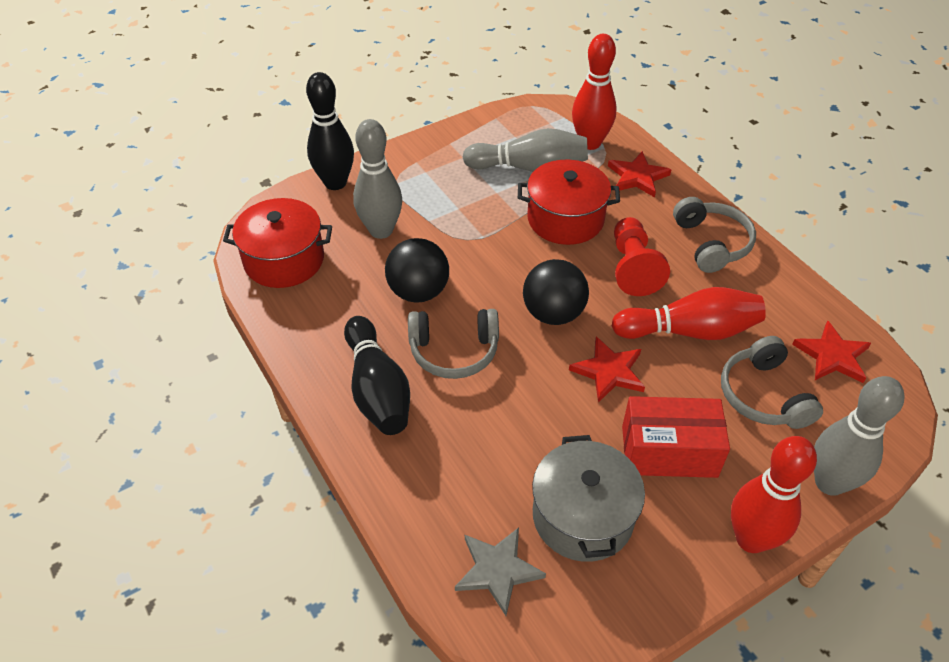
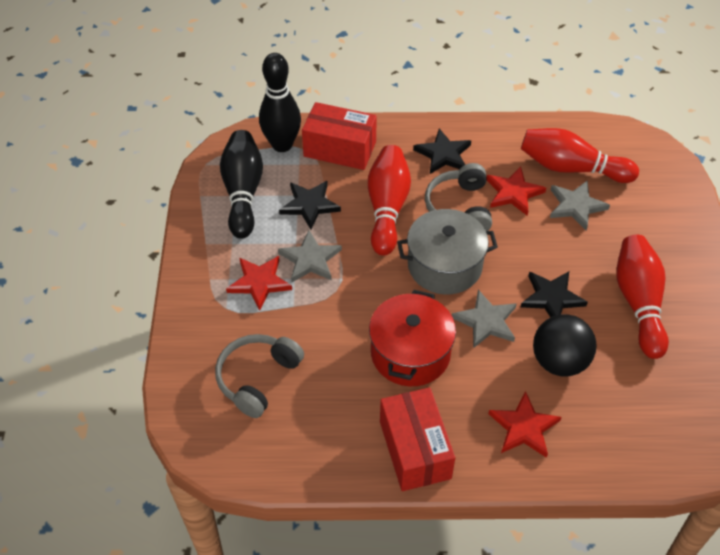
black ball: [385,238,449,303] [523,259,589,325] = 2 -> [533,314,597,377] = 1
black star: none = 0 -> [279,181,341,229] [413,128,471,174] [521,271,588,317] = 3
grey bowling pin: [353,119,402,239] [462,128,588,172] [814,376,904,496] = 3 -> none = 0
grey headphones: [408,309,499,379] [673,197,756,273] [721,336,823,429] = 3 -> [215,334,304,418] [425,163,492,231] = 2
grey star: [455,527,546,616] = 1 -> [278,230,342,283] [452,290,516,348] [550,180,610,230] = 3
red box: [622,396,730,478] = 1 -> [302,102,377,170] [380,387,455,491] = 2
red pawn: [614,217,670,296] = 1 -> none = 0
red pot: [223,198,332,288] [518,160,620,245] = 2 -> [369,290,456,386] = 1

